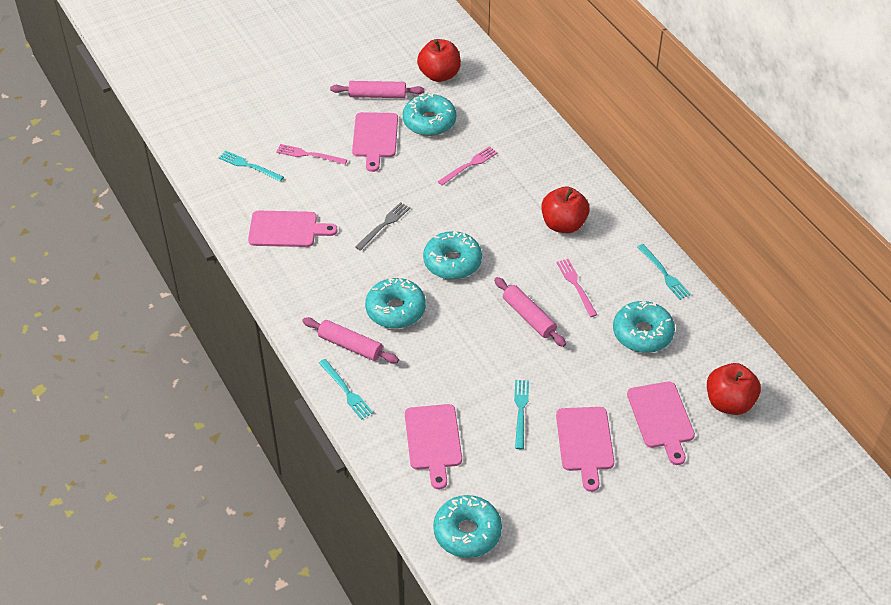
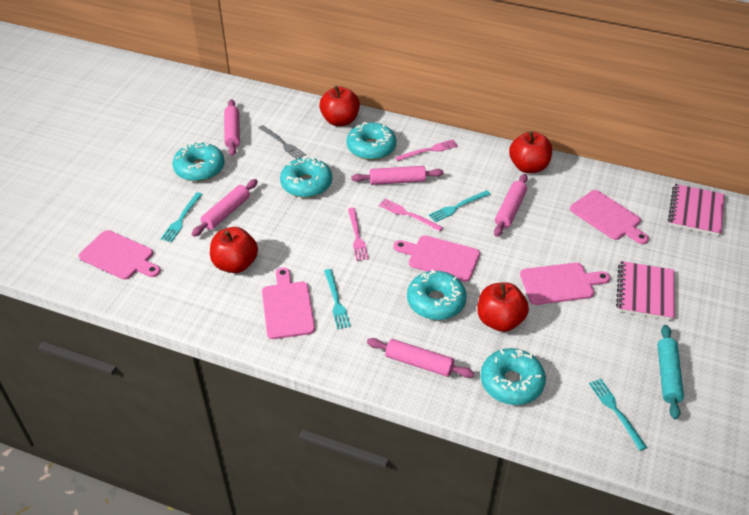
pink notebook: none = 0 -> [616,261,675,320] [668,184,725,236] = 2
pink rolling pin: [302,317,399,364] [330,81,425,98] [494,277,566,347] = 3 -> [191,179,258,237] [224,99,240,156] [351,166,444,185] [367,338,474,378] [494,174,528,237] = 5
red apple: [417,39,461,82] [541,187,590,233] [707,363,761,415] = 3 -> [210,227,258,273] [319,86,360,126] [477,282,529,332] [509,131,552,173] = 4
turquoise rolling pin: none = 0 -> [657,325,684,420] = 1

